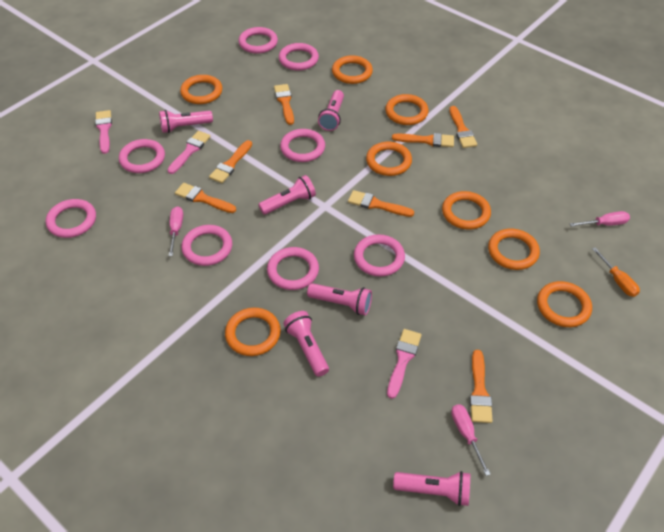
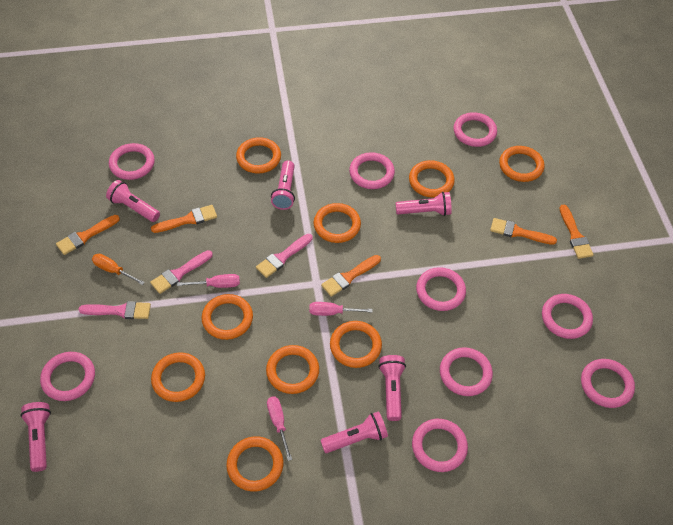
orange brush: [175,183,236,213] [209,140,252,183] [274,84,294,125] [348,190,414,217] [392,133,454,147] [449,106,477,148] [470,350,493,423] = 7 -> [56,215,120,255] [151,205,217,233] [321,255,381,297] [490,218,557,245] [559,205,594,259] = 5
orange ring: [180,75,222,104] [225,308,281,356] [332,55,373,84] [366,142,412,176] [385,94,429,125] [442,191,491,230] [488,229,540,270] [537,281,592,327] = 8 -> [151,353,205,402] [202,294,253,340] [226,436,283,491] [236,137,281,174] [266,345,319,394] [314,203,361,243] [330,321,382,368] [409,160,455,198] [499,146,544,182] = 9
pink ring: [46,199,96,238] [119,139,165,173] [181,225,232,266] [239,27,278,54] [267,247,319,290] [279,43,319,71] [280,129,325,162] [354,234,405,277] = 8 -> [40,352,95,401] [109,143,155,180] [349,152,395,189] [412,419,468,472] [416,267,466,311] [440,347,493,396] [453,112,497,147] [542,294,593,339] [581,359,635,408] = 9

